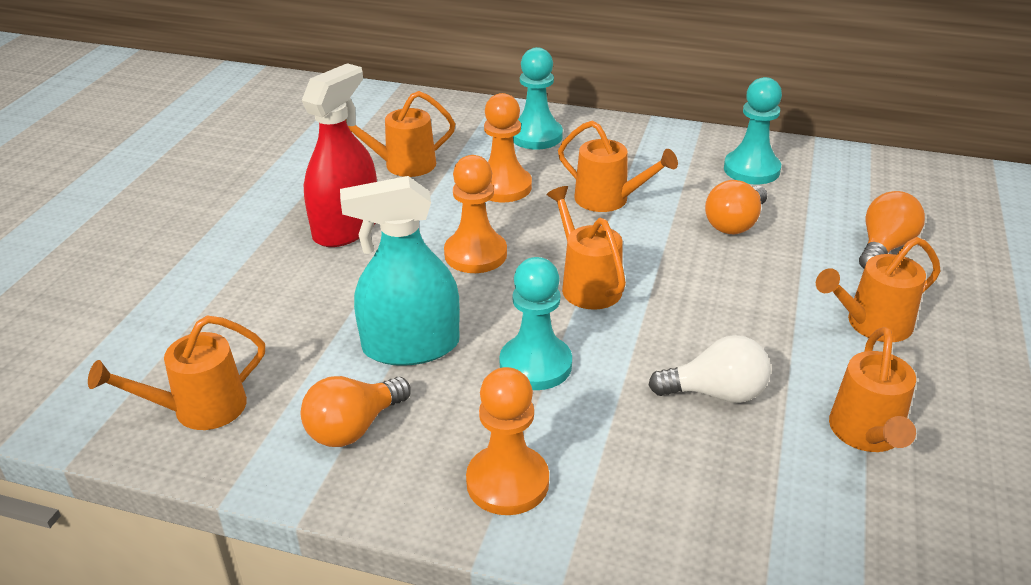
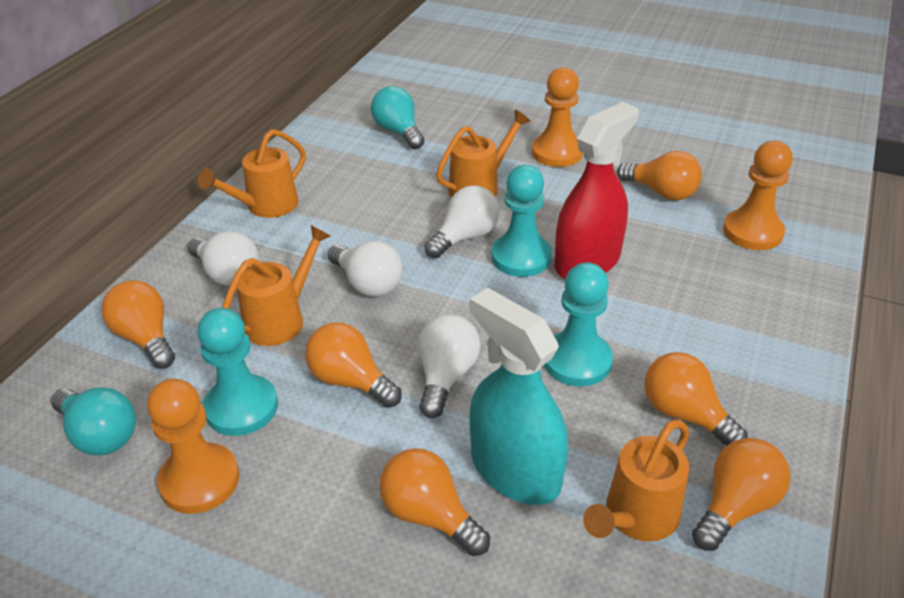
orange light bulb: [301,376,411,447] [705,180,767,234] [859,191,925,269] = 3 -> [101,280,175,369] [305,323,402,408] [379,448,490,556] [617,151,702,200] [644,352,748,446] [692,438,790,551] = 6
orange watering can: [88,315,265,430] [346,91,455,177] [546,186,626,310] [558,121,678,212] [816,237,941,342] [829,327,916,452] = 6 -> [198,129,306,218] [222,225,330,346] [436,110,530,197] [583,420,689,541] = 4
turquoise light bulb: none = 0 -> [51,387,136,455] [371,86,425,149] = 2
white light bulb: [648,335,771,403] = 1 -> [187,231,259,286] [328,241,402,297] [418,314,480,418] [424,185,500,258] = 4

